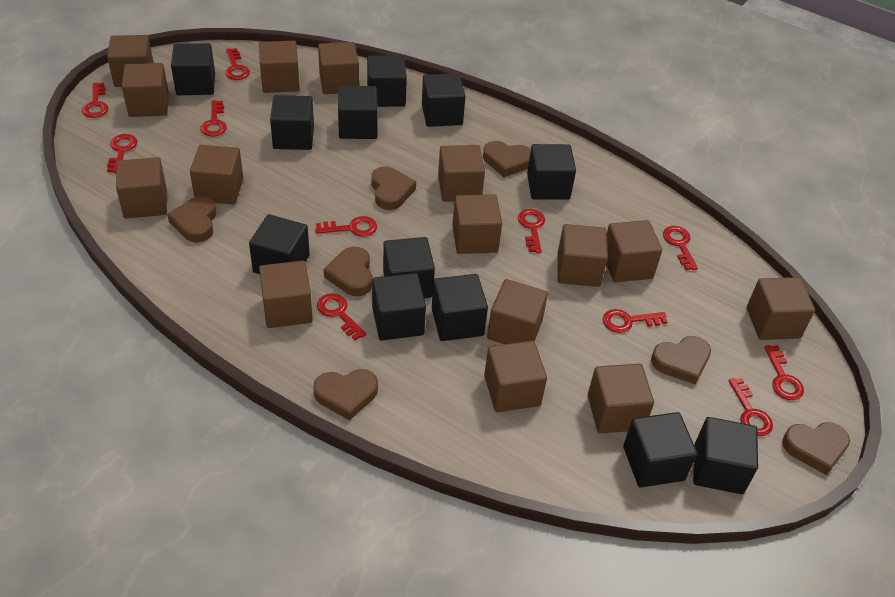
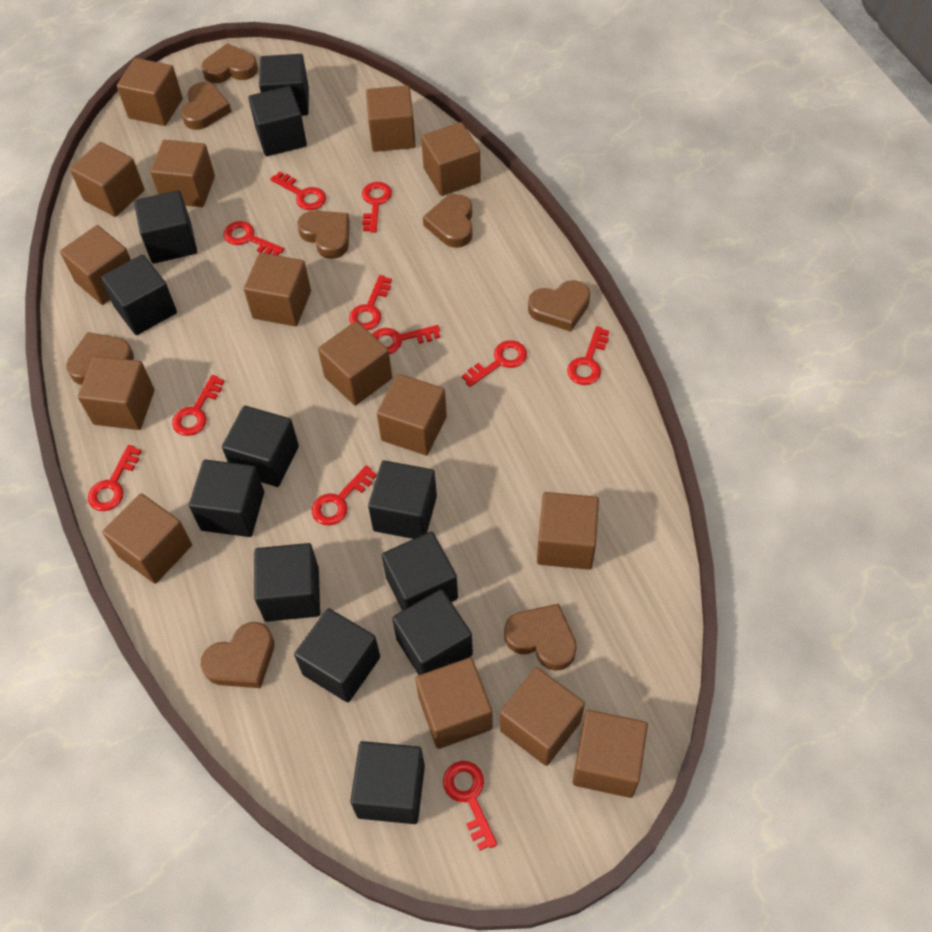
brown heart: [167,196,217,243] [314,369,378,421] [324,247,372,296] [371,166,416,210] [483,141,531,177] [651,336,711,385] [782,422,850,475] = 7 -> [66,332,134,385] [181,82,231,130] [201,43,258,83] [201,622,274,688] [297,211,350,259] [423,194,473,248] [504,604,577,671] [528,280,590,332] = 8

